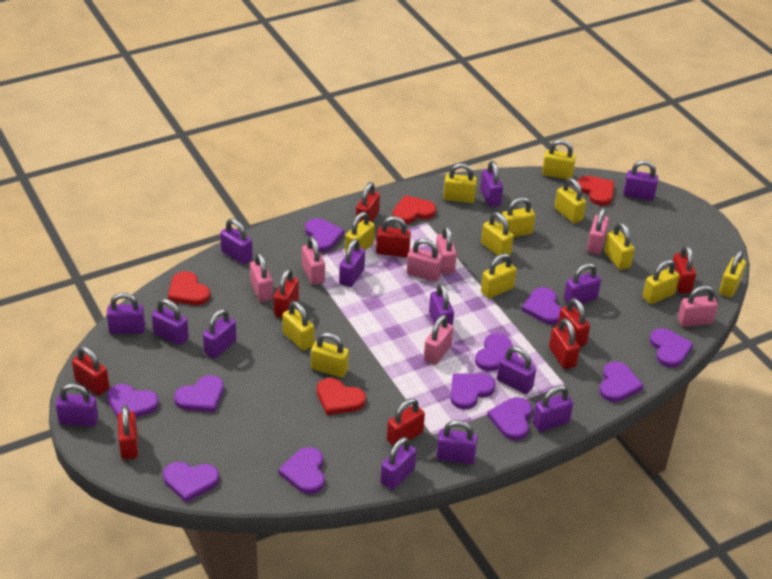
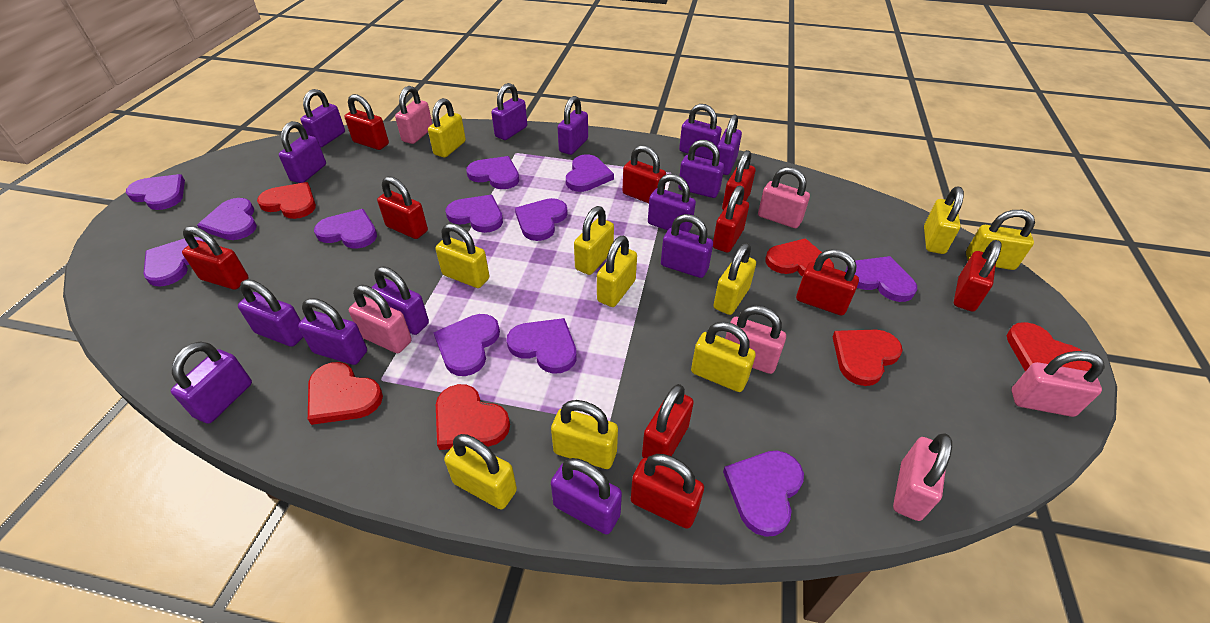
pink padlock: [250,252,273,302] [302,236,325,285] [407,238,442,282] [424,315,453,365] [436,226,457,274] [587,207,609,254] [678,285,718,327] = 7 -> [349,285,412,353] [395,86,432,144] [725,305,786,374] [758,167,810,228] [893,433,952,521] [1012,351,1105,417] = 6
purple heart: [107,384,159,418] [163,462,219,502] [174,375,224,412] [278,447,325,494] [305,218,344,252] [450,373,496,410] [475,333,519,371] [487,397,532,440] [521,287,562,324] [599,362,644,402] [650,328,694,368] = 11 -> [126,174,185,210] [143,237,205,287] [197,198,257,240] [314,209,377,249] [433,314,500,376] [446,195,503,233] [466,156,519,189] [507,318,577,374] [515,198,568,241] [566,154,614,192] [723,451,804,537] [845,256,917,302] = 12
red heart: [168,271,210,305] [317,378,366,415] [393,195,436,224] [577,176,614,206] = 4 -> [257,182,316,219] [308,362,383,425] [436,384,510,450] [766,238,834,277] [832,330,903,386] [1007,322,1092,371] = 6
red padlock: [72,346,109,396] [118,405,138,460] [274,268,299,318] [356,182,380,223] [376,216,411,257] [387,398,425,446] [549,318,580,369] [557,298,590,347] [673,245,696,294] = 9 -> [182,226,249,290] [345,94,389,150] [377,176,428,239] [622,145,666,203] [631,454,704,529] [642,384,694,458] [713,185,749,253] [722,150,755,210] [796,249,859,315] [954,240,1002,312] = 10
yellow padlock: [282,301,314,351] [311,332,349,378] [345,212,375,253] [443,163,477,203] [481,212,514,256] [481,253,517,298] [500,197,535,237] [542,140,576,179] [555,178,586,224] [604,222,635,270] [643,260,679,304] [719,250,746,298] = 12 -> [428,98,466,158] [435,223,489,288] [444,434,517,509] [551,400,618,469] [574,206,614,275] [597,236,637,307] [691,322,756,392] [713,243,756,315] [924,187,964,254] [966,210,1035,270] = 10

